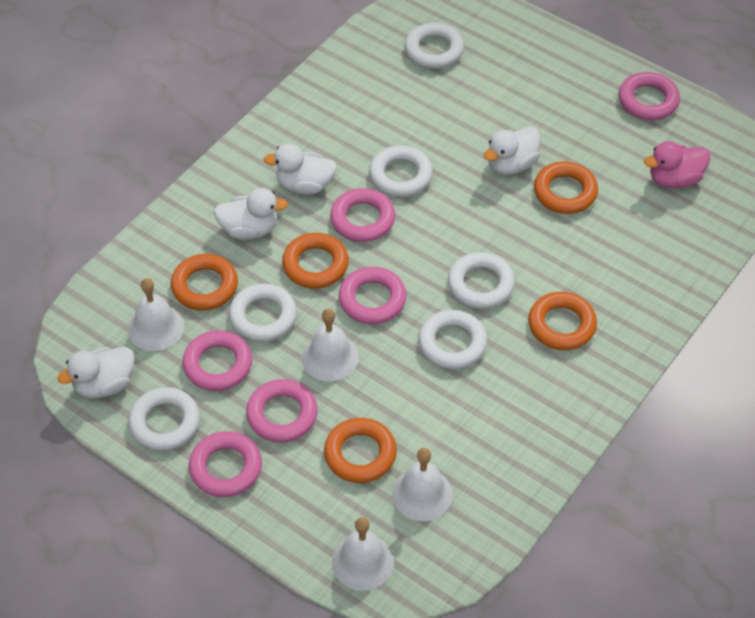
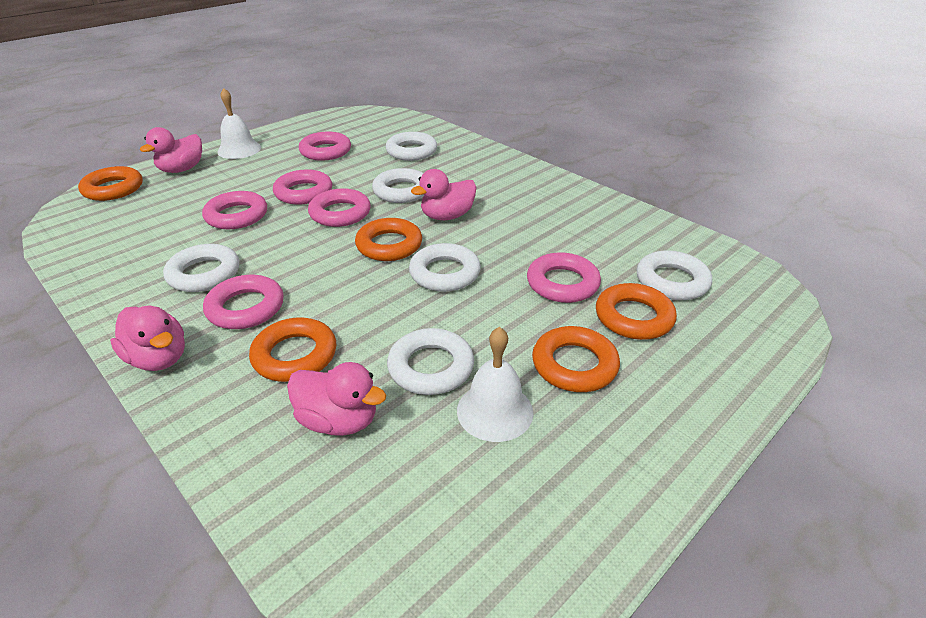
pink duck: [644,141,710,188] = 1 -> [110,306,185,371] [140,127,202,173] [287,362,386,436] [411,169,476,220] = 4
white bell: [128,278,184,351] [302,308,359,381] [332,517,394,591] [392,448,453,521] = 4 -> [217,88,261,159] [457,327,533,442] = 2
white duck: [57,347,135,399] [214,188,288,240] [263,143,337,195] [484,126,540,175] = 4 -> none = 0

